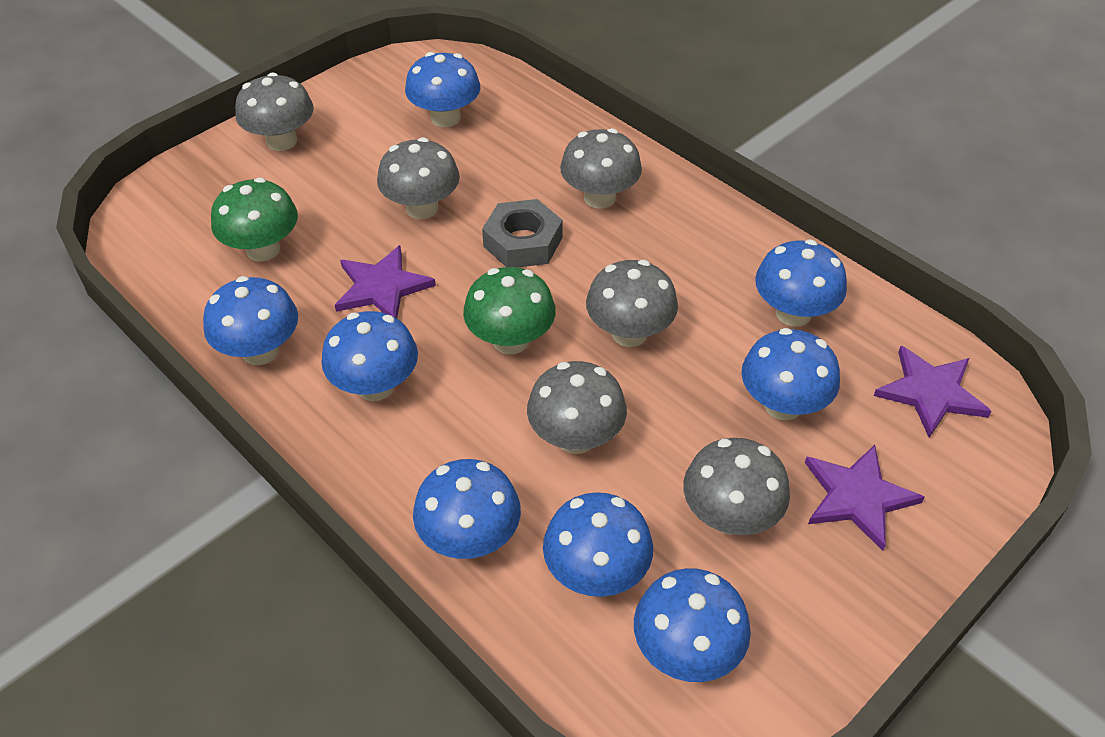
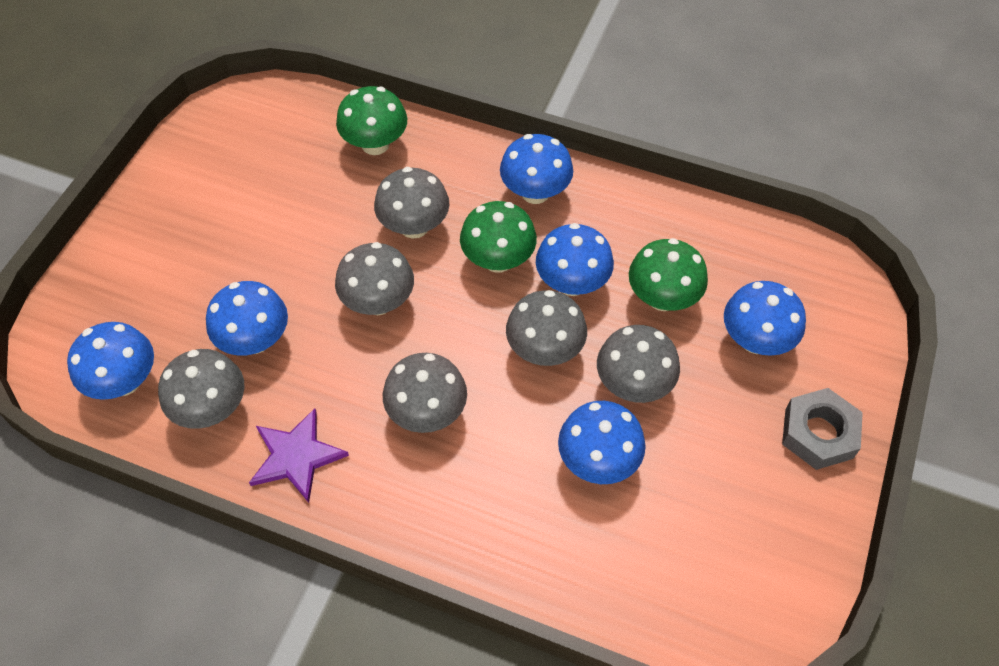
blue mushroom: [203,276,298,365] [321,311,418,401] [405,52,480,127] [413,459,521,559] [543,492,653,597] [634,568,751,682] [741,328,840,420] [755,240,847,327] = 8 -> [67,322,154,400] [206,281,288,355] [500,134,573,204] [536,223,614,296] [558,401,646,484] [724,281,806,356] = 6
green mushroom: [211,178,298,262] [463,267,556,354] = 2 -> [336,86,407,155] [460,201,537,273] [629,238,708,311] = 3
purple star: [335,245,436,318] [805,445,925,551] [874,346,991,438] = 3 -> [249,408,349,503] = 1

